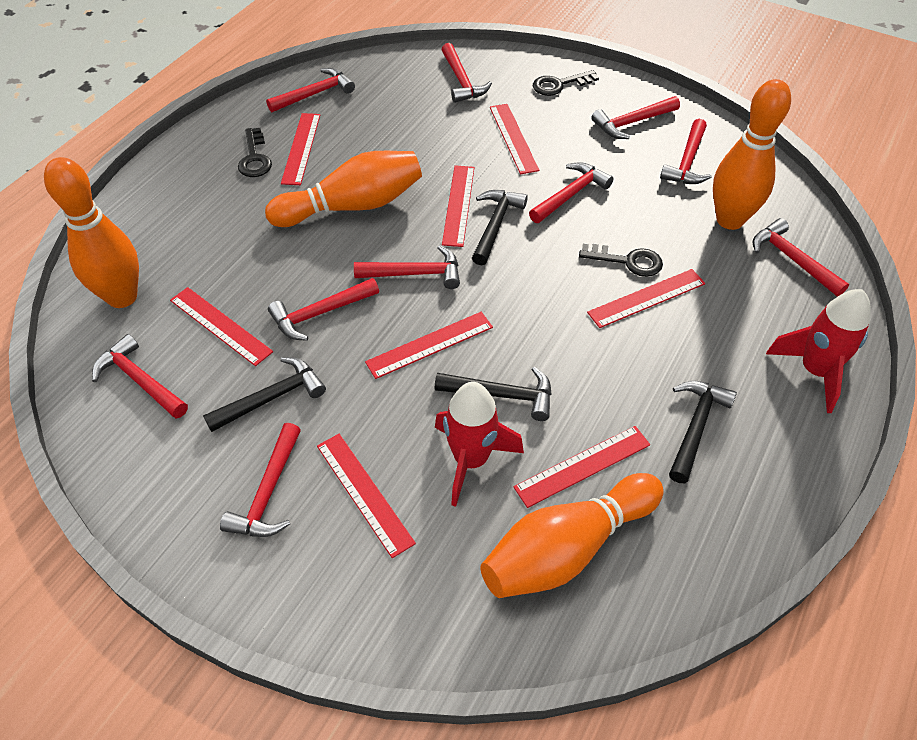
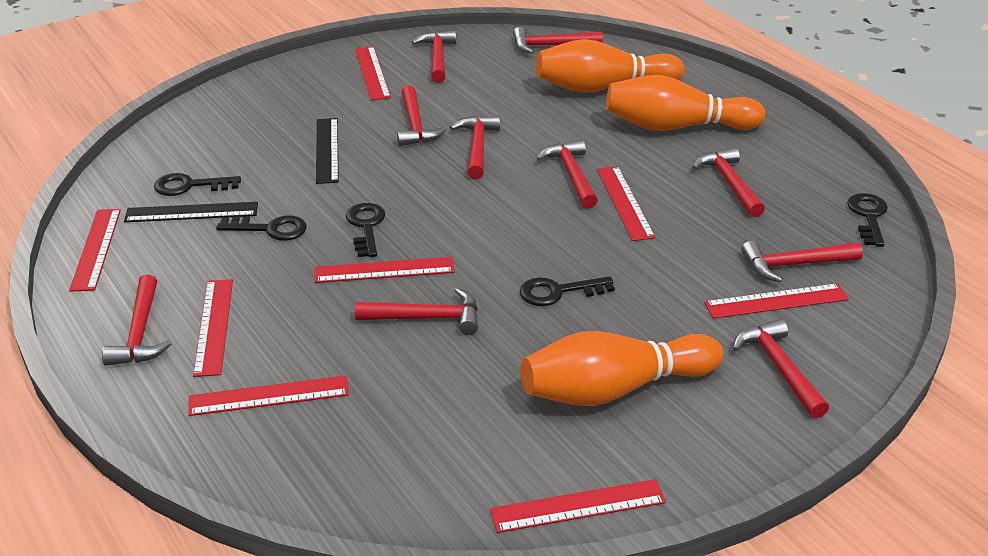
black hammer: [203,357,326,432] [435,367,551,421] [472,190,528,266] [669,381,737,483] = 4 -> none = 0
black key: [238,128,272,177] [533,70,599,96] [579,244,663,277] = 3 -> [154,173,241,196] [216,215,307,241] [346,203,385,257] [520,276,615,306] [847,193,888,247] = 5
black ruler: none = 0 -> [124,202,258,222] [316,118,339,184] = 2
orange bowling pin: [44,157,139,308] [265,151,422,227] [481,473,663,598] [713,79,791,230] = 4 -> [520,331,723,406] [536,39,684,93] [606,75,765,131] = 3
red rocket: [435,382,524,507] [766,289,871,413] = 2 -> none = 0

